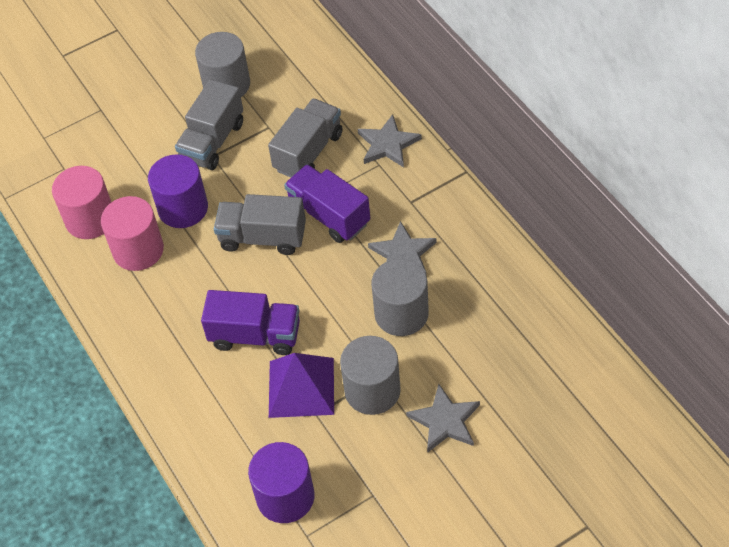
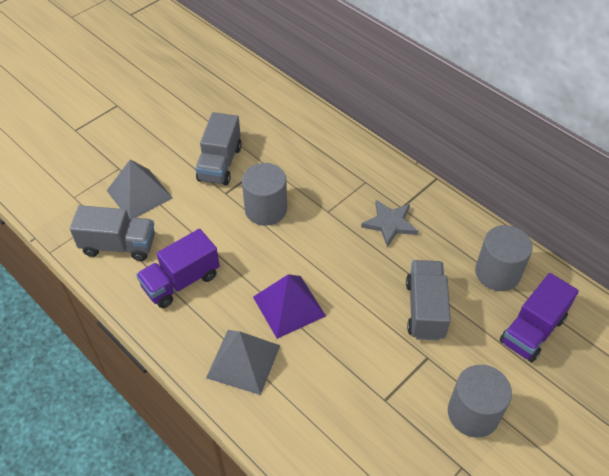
grey pyramid: none = 0 -> [107,160,173,220] [206,330,281,395] = 2
grey star: [358,114,422,167] [368,221,437,276] [406,384,480,453] = 3 -> [361,200,418,247] = 1
pink cylinder: [52,166,111,239] [101,196,164,271] = 2 -> none = 0
purple cylinder: [148,154,208,228] [248,442,315,523] = 2 -> none = 0

